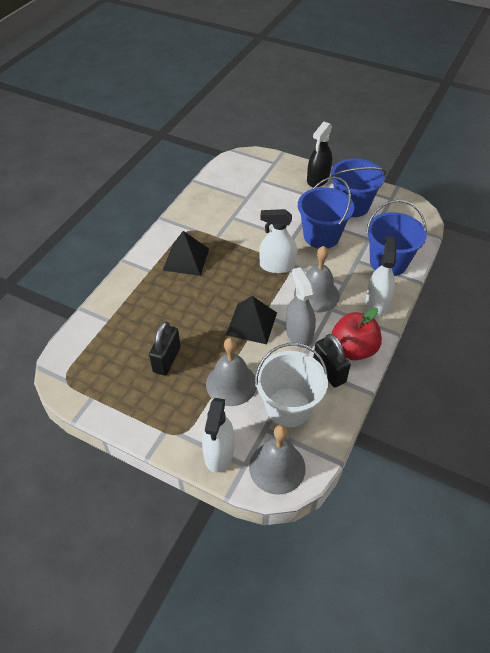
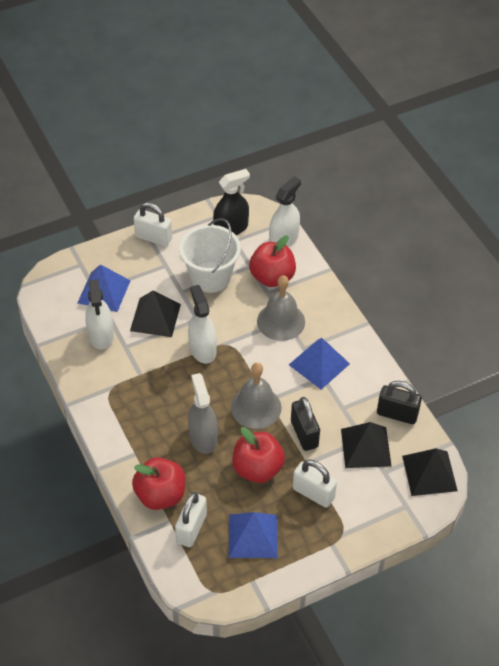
black pyramid: [163,231,209,276] [226,296,277,344] = 2 -> [130,290,181,337] [341,422,392,468] [402,448,458,496] = 3
blue bucket: [298,177,354,249] [330,158,386,217] [366,200,427,276] = 3 -> none = 0
blue pyramid: none = 0 -> [78,264,130,312] [229,512,278,558] [289,338,350,390] = 3
grey bell: [206,338,257,406] [249,425,306,495] [294,246,340,312] = 3 -> [231,363,282,429] [257,275,305,341] = 2
red apple: [332,308,382,360] = 1 -> [132,457,185,510] [233,427,285,483] [249,236,296,287] = 3
white padlock: none = 0 -> [134,202,172,247] [175,492,207,547] [293,459,337,508] = 3

